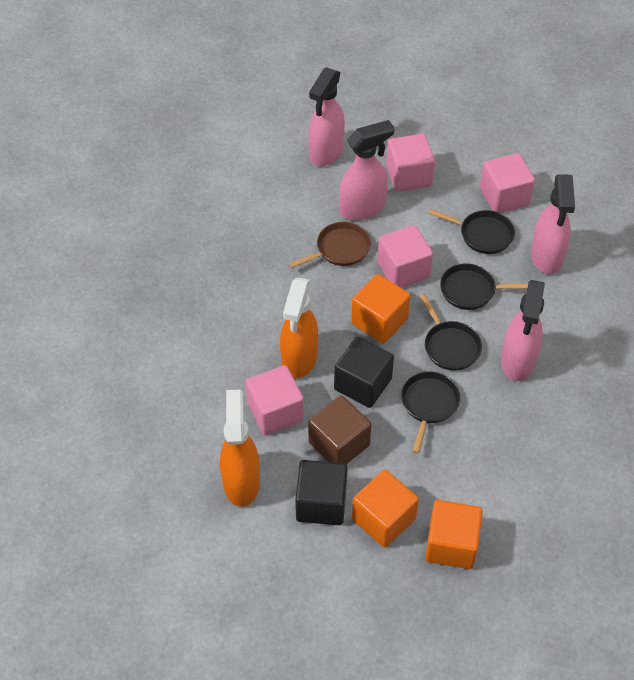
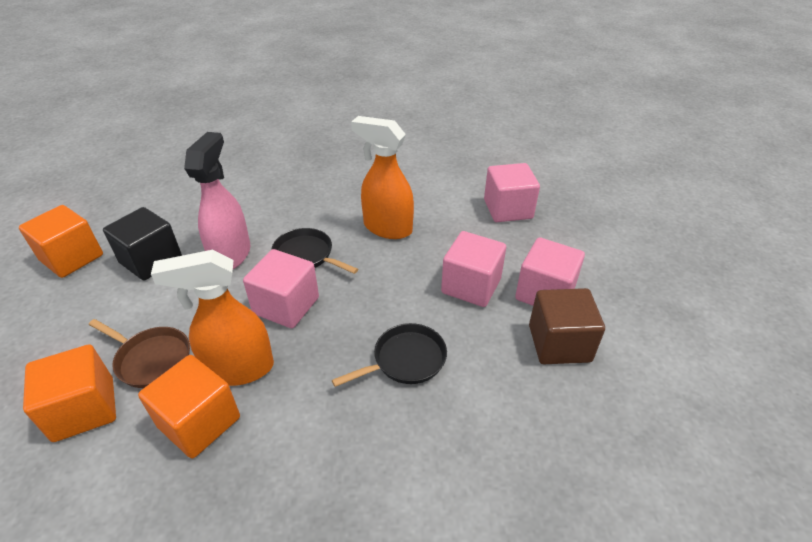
black cube: [295,460,347,525] [334,337,394,408] = 2 -> [103,207,182,281] = 1
black pan: [401,371,460,454] [419,293,482,371] [428,209,515,254] [440,264,528,310] = 4 -> [272,228,358,274] [332,323,447,387] = 2
pink spray bottle: [308,67,345,166] [339,120,395,220] [501,280,545,381] [531,174,575,275] = 4 -> [184,132,250,269] = 1

